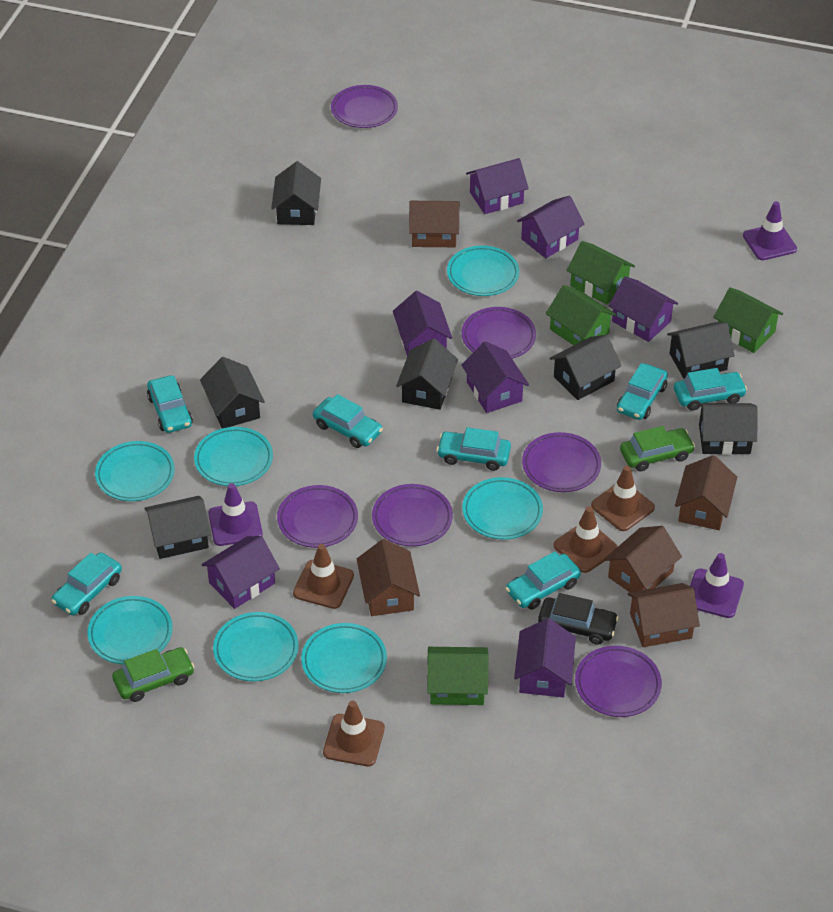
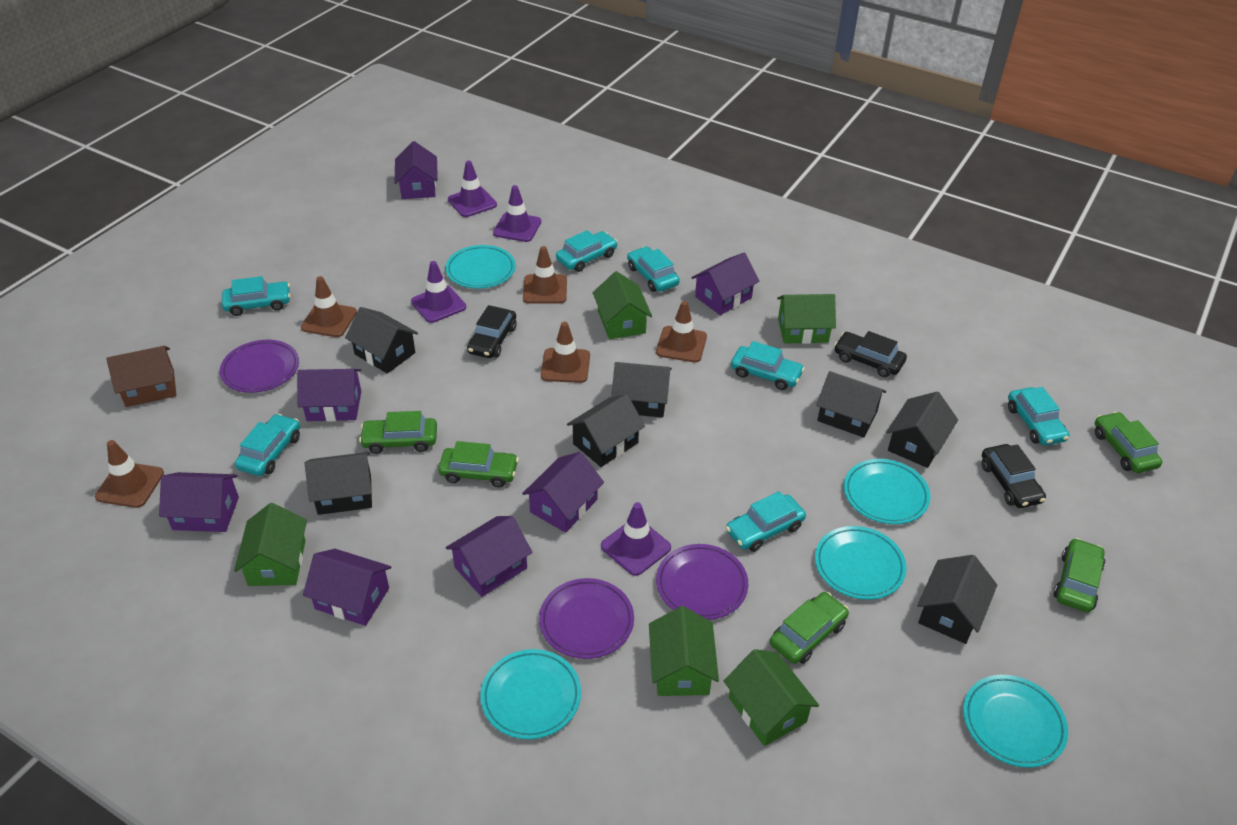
black car: [538,593,619,645] = 1 -> [467,305,516,358] [834,331,907,377] [982,444,1046,508] = 3
brown house: [357,539,420,616] [409,201,459,247] [604,526,682,592] [627,583,700,647] [675,455,737,530] = 5 -> [106,346,177,407] = 1
brown traffic cone: [293,544,354,609] [323,701,385,766] [554,507,618,573] [591,466,655,531] = 4 -> [95,440,164,508] [301,276,357,337] [523,246,567,303] [541,322,590,383] [656,301,707,363] = 5
green car: [112,647,195,702] [620,426,695,472] = 2 -> [359,411,437,454] [438,441,519,487] [770,592,849,664] [1054,538,1105,613] [1095,412,1162,473] = 5
green house: [427,647,489,705] [546,285,616,345] [567,241,635,305] [713,287,783,353] = 4 -> [234,503,307,586] [593,271,652,339] [649,606,719,696] [724,649,819,746] [777,294,836,344] = 5
purple plate: [277,485,358,548] [331,85,398,128] [372,484,453,546] [461,307,536,359] [522,432,601,492] [575,646,662,717] = 6 -> [220,340,299,393] [539,578,634,659] [656,544,748,620] = 3
purple traffic cone: [209,483,263,546] [690,553,744,618] [743,202,797,260] = 3 -> [411,261,466,323] [448,161,497,217] [493,185,541,242] [601,502,671,576] = 4
turquoise plate: [87,596,173,664] [95,441,175,501] [194,427,273,486] [213,612,299,682] [301,623,387,693] [447,246,519,296] [462,477,543,540] = 7 -> [446,245,515,289] [480,649,581,739] [815,526,907,600] [844,459,930,524] [963,675,1068,768] = 5

